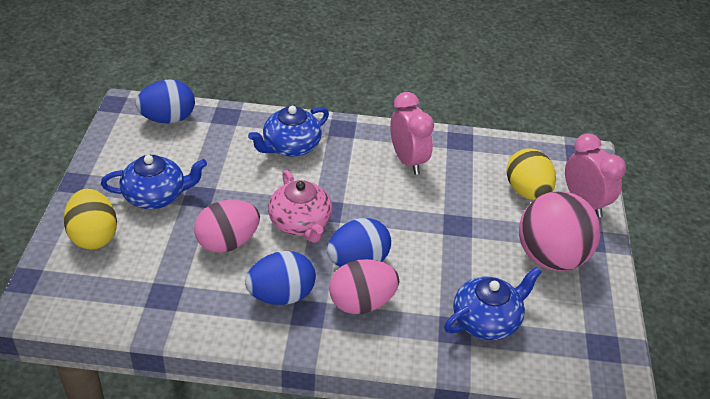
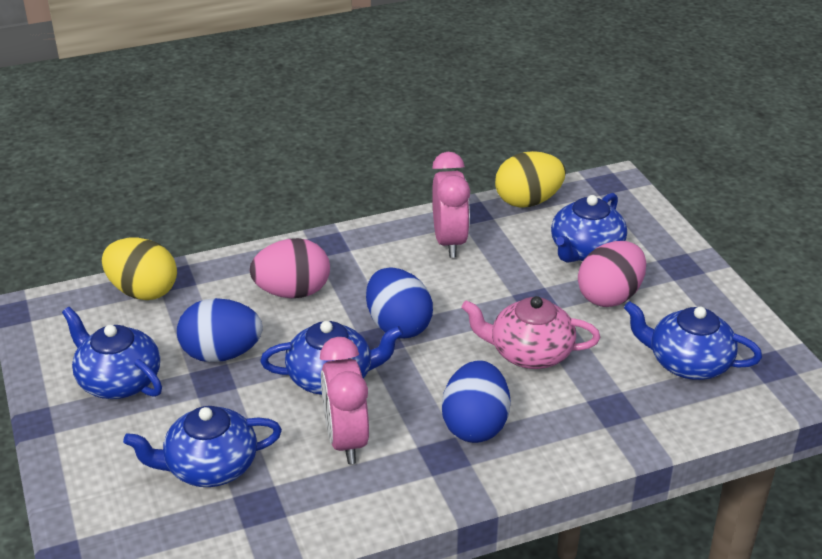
blue teapot: [101,155,207,209] [248,106,329,157] [444,266,542,340] = 3 -> [62,307,162,399] [123,406,282,487] [260,321,403,395] [551,193,627,262] [624,301,762,380] = 5
pink ball: [519,191,600,271] = 1 -> none = 0

